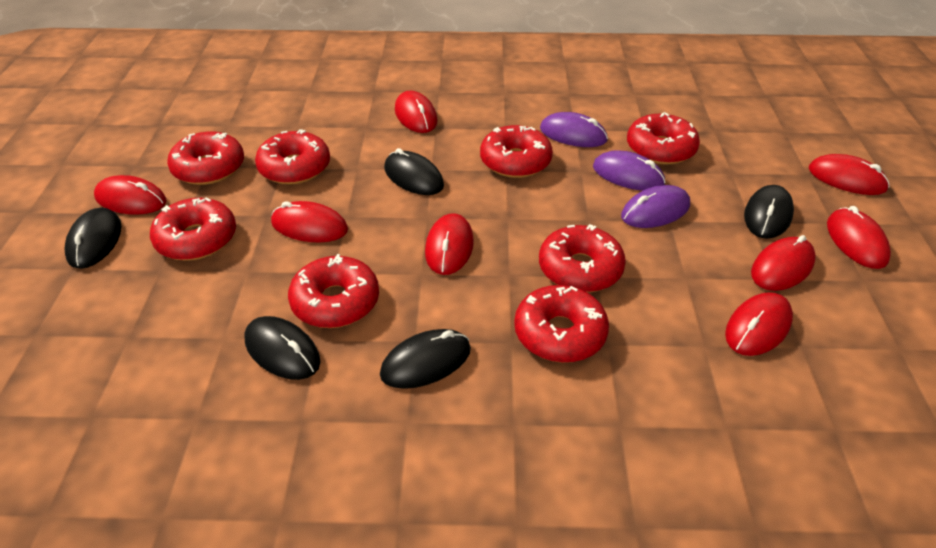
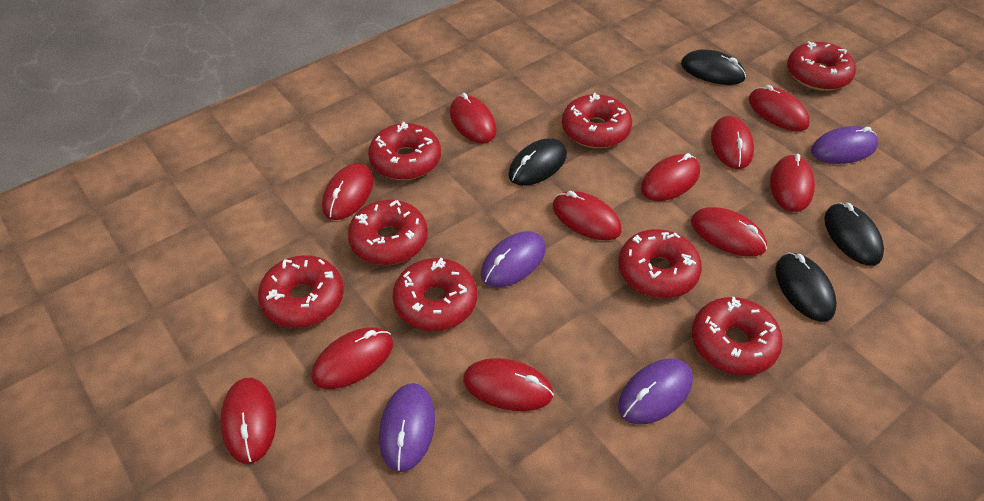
black mouse: [65,208,122,269] [244,316,321,380] [380,329,471,389] [384,148,444,195] [744,185,794,239] = 5 -> [508,138,567,186] [681,49,746,85] [775,253,837,322] [824,203,884,265] = 4
purple mouse: [540,112,608,147] [593,150,666,191] [621,185,690,228] = 3 -> [379,383,435,472] [481,231,546,287] [618,358,693,425] [811,126,878,164] = 4
red mouse: [94,175,167,215] [271,201,348,243] [395,91,437,133] [425,213,474,275] [725,292,793,356] [751,235,816,291] [809,154,890,195] [827,206,891,269] = 8 -> [220,378,276,464] [311,327,393,389] [322,163,374,220] [450,93,497,143] [463,358,554,411] [553,191,622,240] [641,153,700,201] [691,207,767,257] [711,116,754,169] [749,85,810,131] [770,154,815,212] = 11

